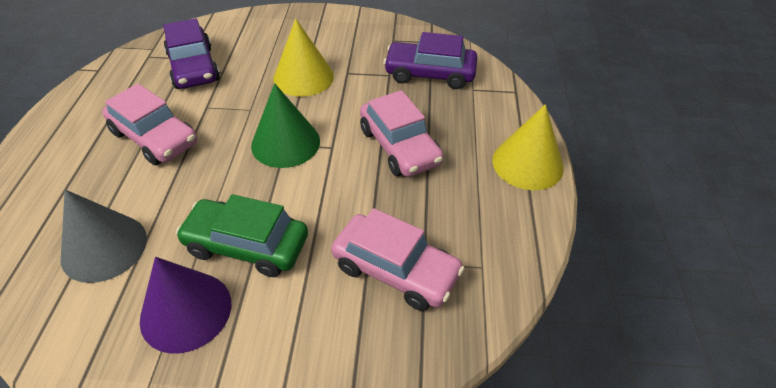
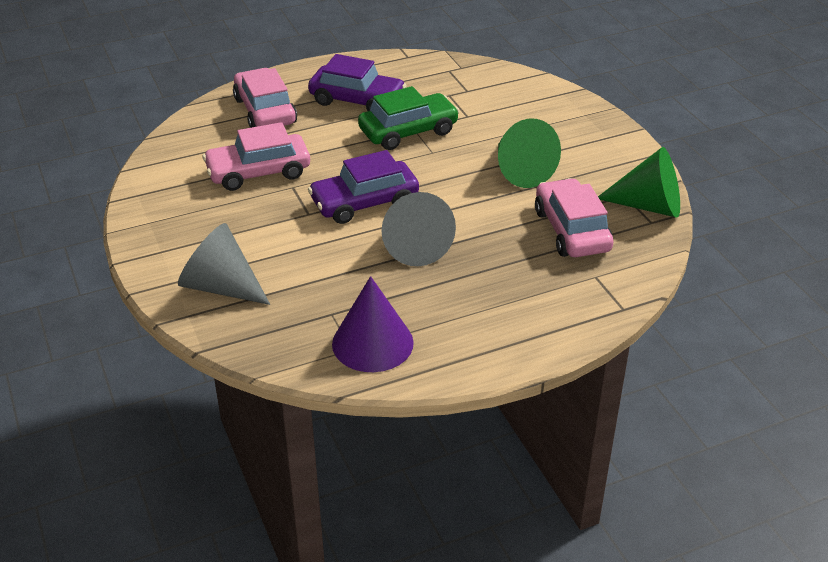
green cone: [251,83,320,168] = 1 -> [498,119,561,188] [598,147,680,218] = 2
grey cone: [60,190,147,283] = 1 -> [178,223,270,305] [382,192,456,266] = 2
yellow cone: [273,19,334,97] [492,104,564,190] = 2 -> none = 0

